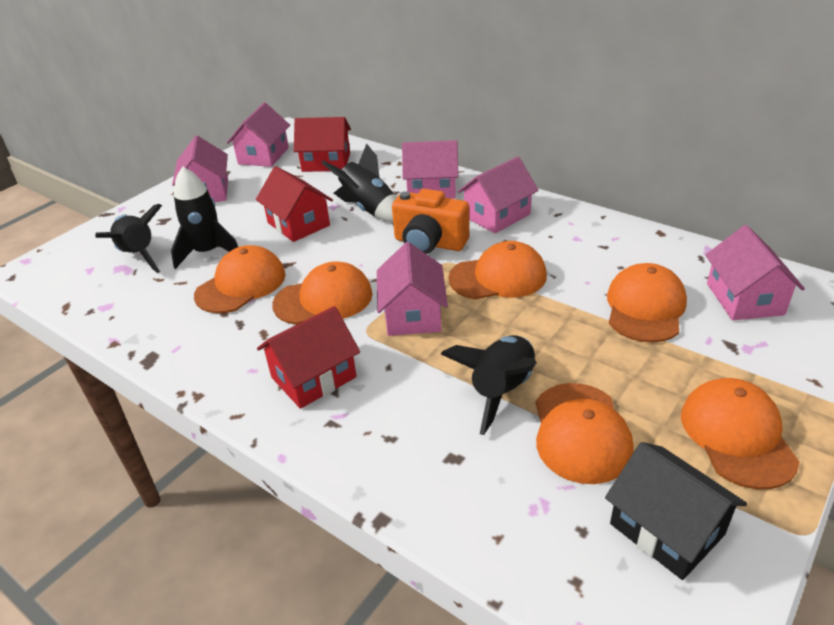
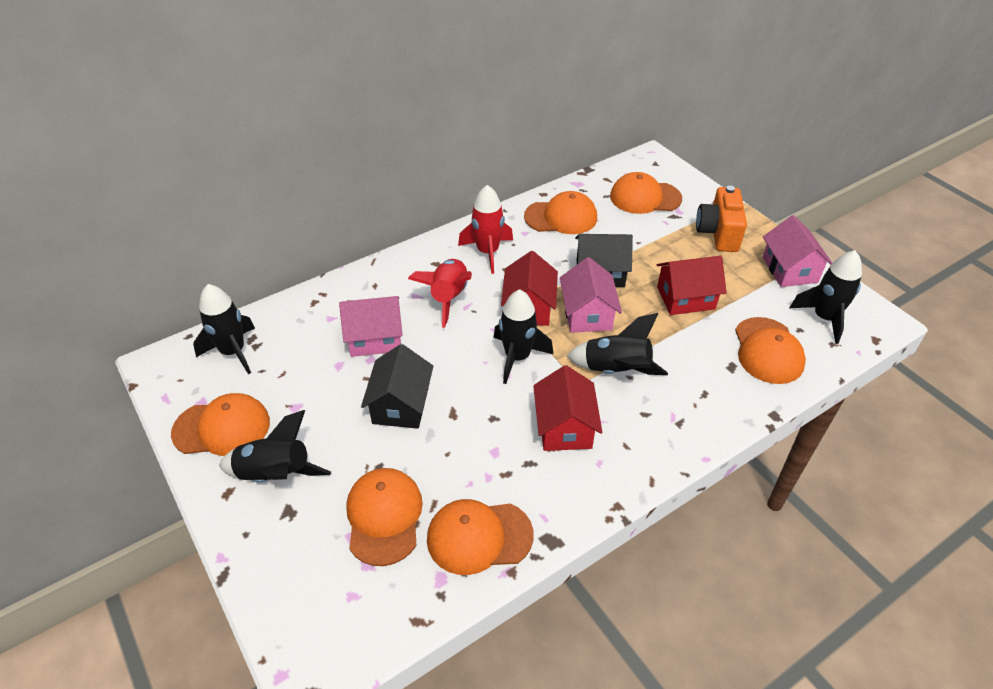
black house: [605,442,747,580] = 1 -> [361,344,433,429] [575,234,633,287] = 2
black rocket: [95,204,162,273] [171,167,238,269] [321,143,397,223] [441,335,537,435] = 4 -> [193,284,255,374] [219,410,331,482] [494,289,553,384] [566,313,668,375] [790,250,862,344] = 5
pink house: [172,136,228,202] [227,103,290,167] [377,242,448,336] [402,140,459,199] [458,156,539,233] [705,225,805,320] = 6 -> [339,296,403,357] [560,257,622,333] [762,215,832,287] = 3
red rocket: none = 0 -> [408,259,472,328] [458,185,513,274] = 2

